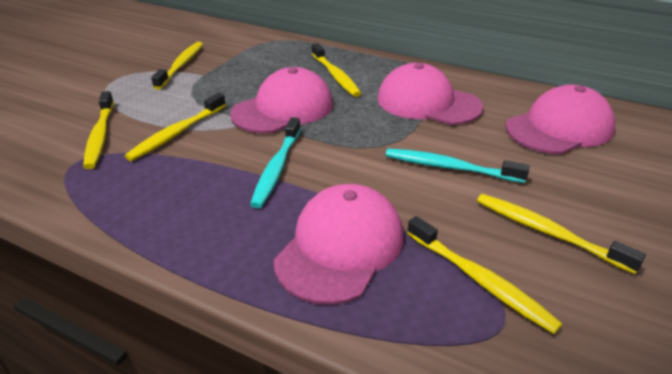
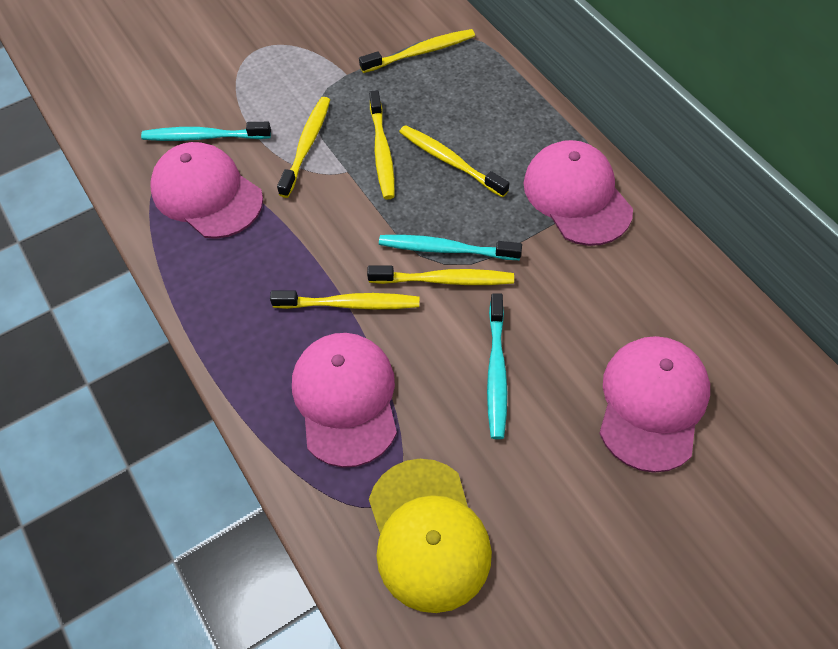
turquoise toothbrush: [250,117,301,208] [385,148,530,183] = 2 -> [141,122,271,141] [379,235,522,260] [487,293,507,439] = 3
yellow cap: none = 0 -> [369,459,492,613] = 1

